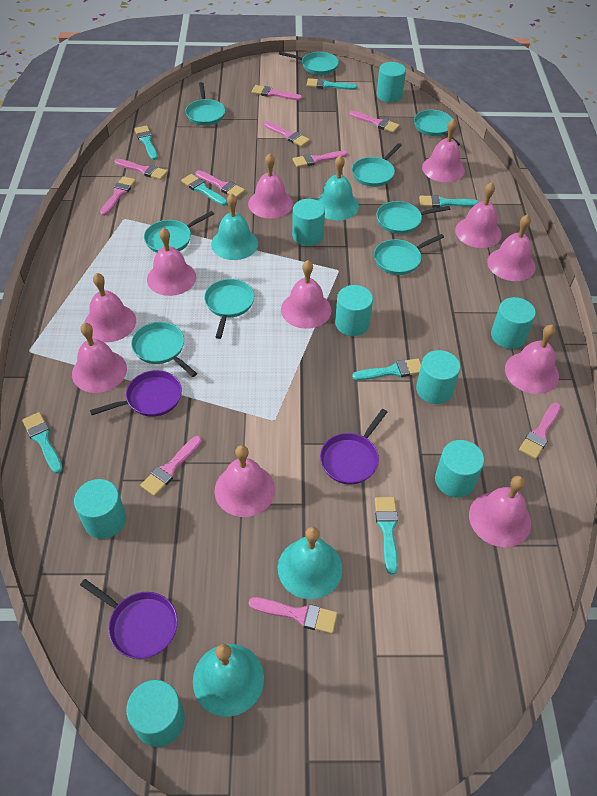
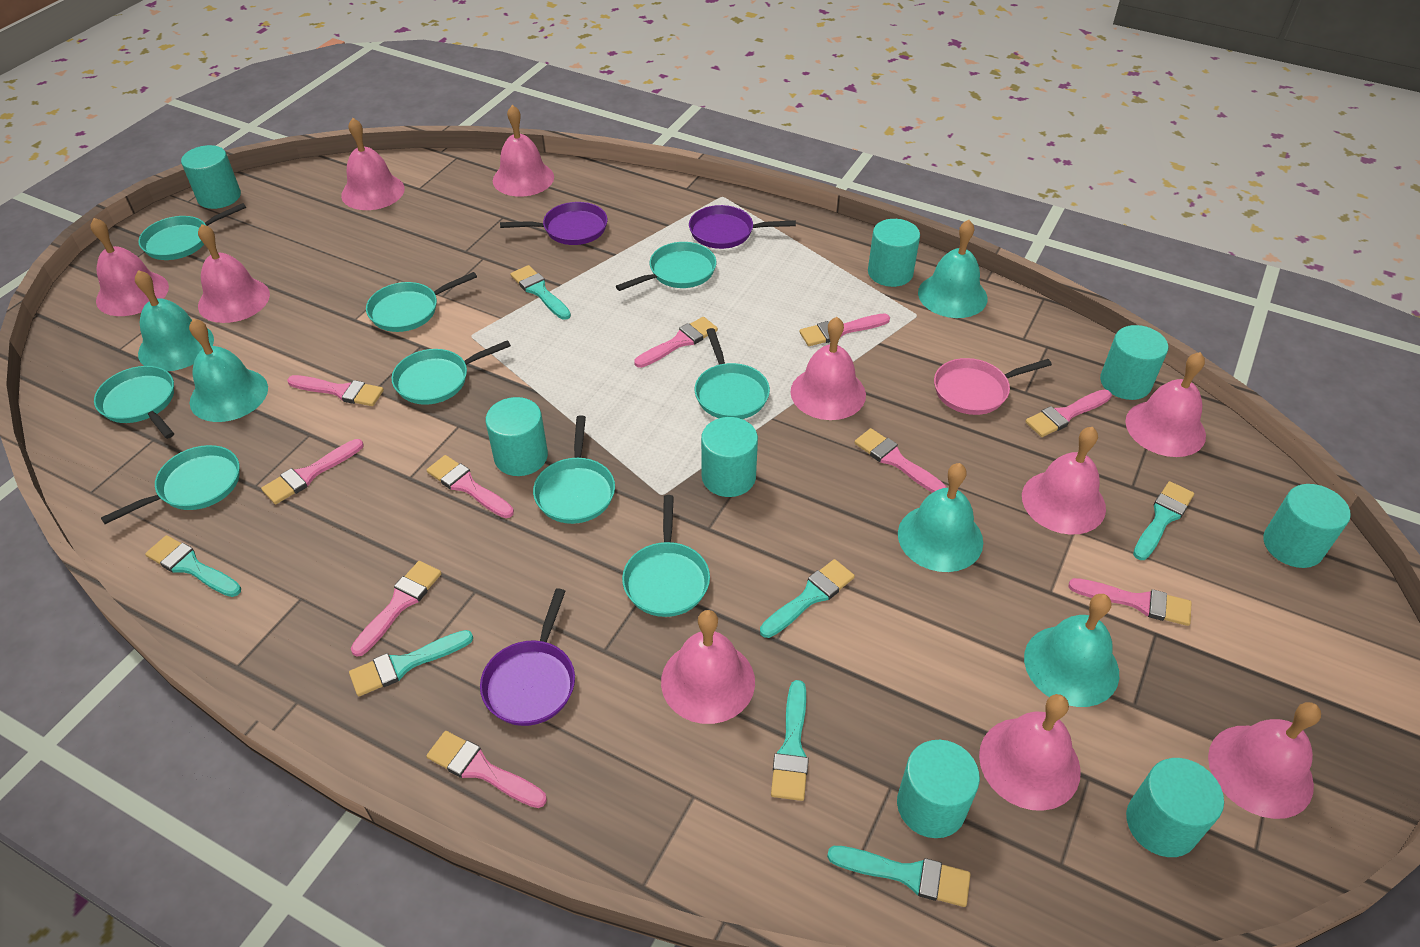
pink bell: [72,322,127,393] [85,273,136,342] [147,228,196,296] [215,445,275,517] [248,153,293,219] [281,260,331,329] [422,119,465,182] [455,182,502,248] [469,476,531,547] [487,214,536,281] [505,325,559,394] = 11 -> [91,218,169,316] [198,224,270,323] [341,118,405,210] [493,105,554,197] [661,610,755,724] [790,317,866,420] [979,694,1081,811] [1022,427,1106,535] [1126,352,1206,457] [1208,702,1321,819] = 10
pink pan: none = 0 -> [934,358,1052,415] = 1
turquoise bell: [193,644,264,717] [211,193,258,260] [278,527,343,599] [316,155,359,220] = 4 -> [135,270,214,371] [189,318,268,422] [898,463,983,572] [918,220,987,318] [1024,594,1119,707] = 5

